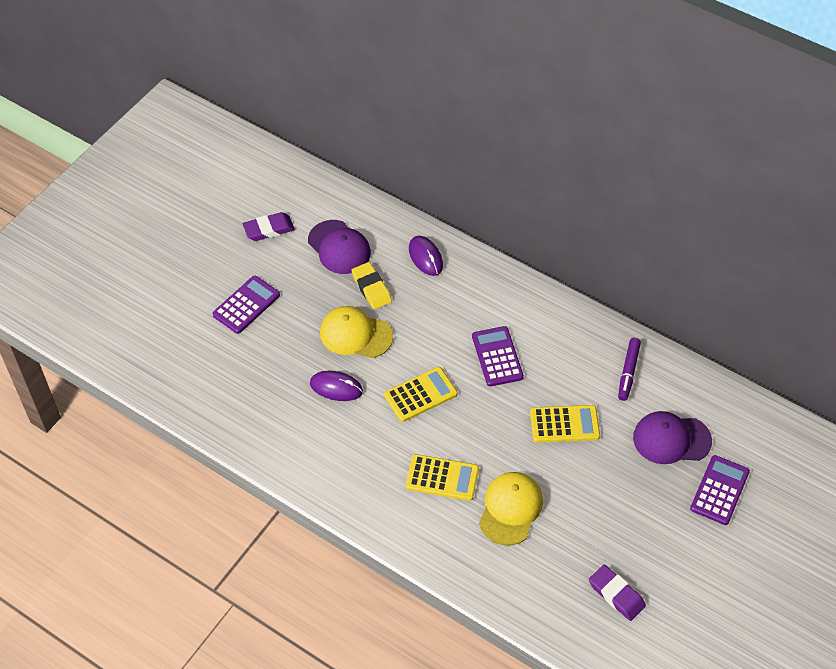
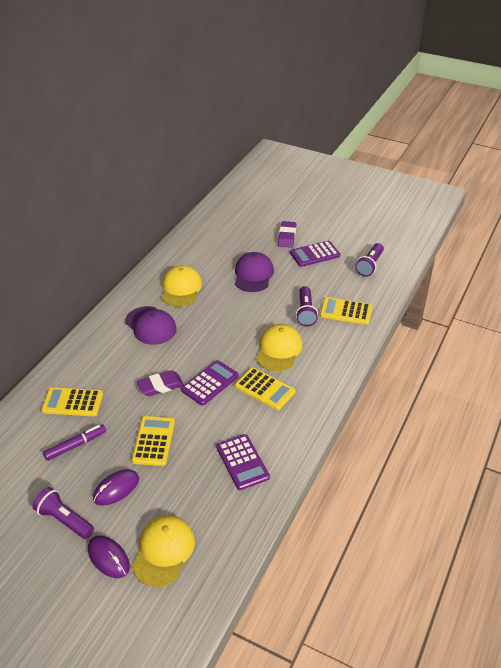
purple flashlight: none = 0 -> [32,487,94,539] [296,286,318,326] [355,243,384,277] = 3
yellow calculator: [384,367,457,422] [406,454,479,501] [530,405,600,443] = 3 -> [41,387,103,416] [132,416,175,466] [235,367,295,410] [320,297,372,325] = 4
yellow cap: [320,306,393,358] [479,472,543,546] = 2 -> [132,515,195,587] [162,265,202,307] [256,324,302,372] = 3
yellow eraser: [351,262,392,310] = 1 -> none = 0

